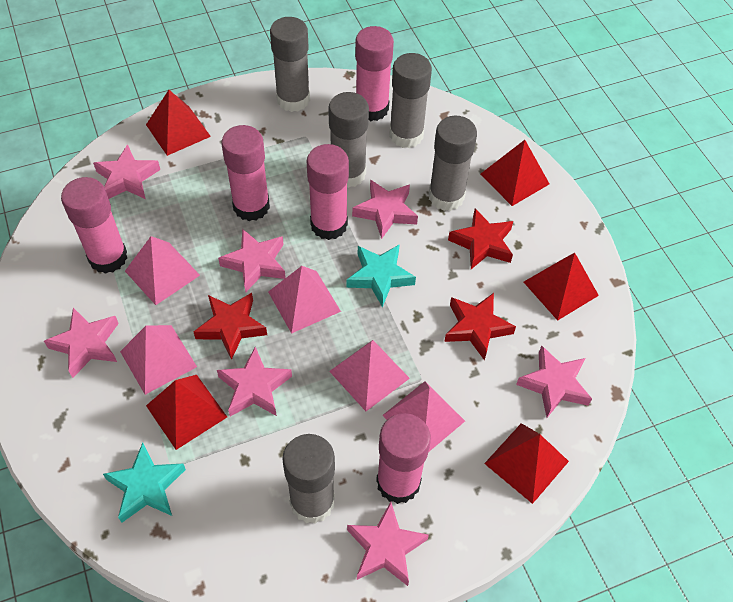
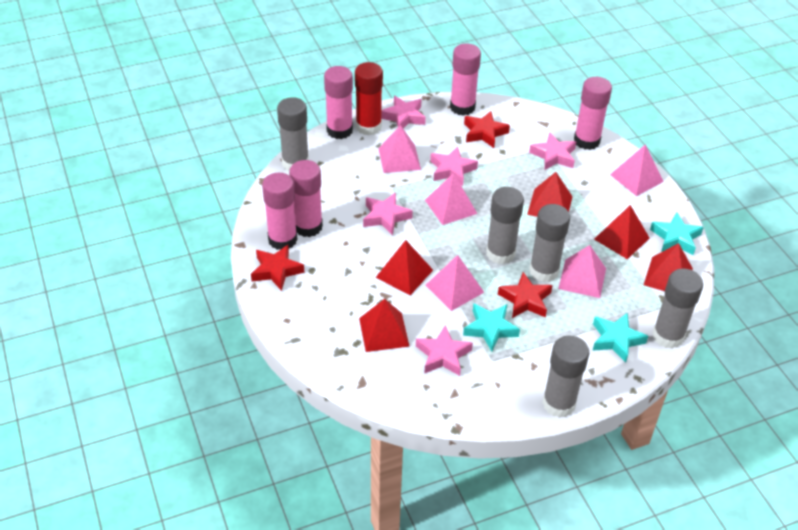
pink star: [44,308,119,378] [93,144,160,199] [217,347,292,416] [218,229,286,292] [347,502,429,586] [352,180,418,239] [516,346,592,418] = 7 -> [363,192,413,235] [381,96,426,128] [416,325,473,376] [430,146,478,186] [529,132,576,170] = 5
red glue stick: none = 0 -> [355,62,383,135] = 1
turquoise star: [103,443,186,523] [347,244,416,307] = 2 -> [463,303,520,351] [592,312,648,363] [650,212,704,255] = 3

